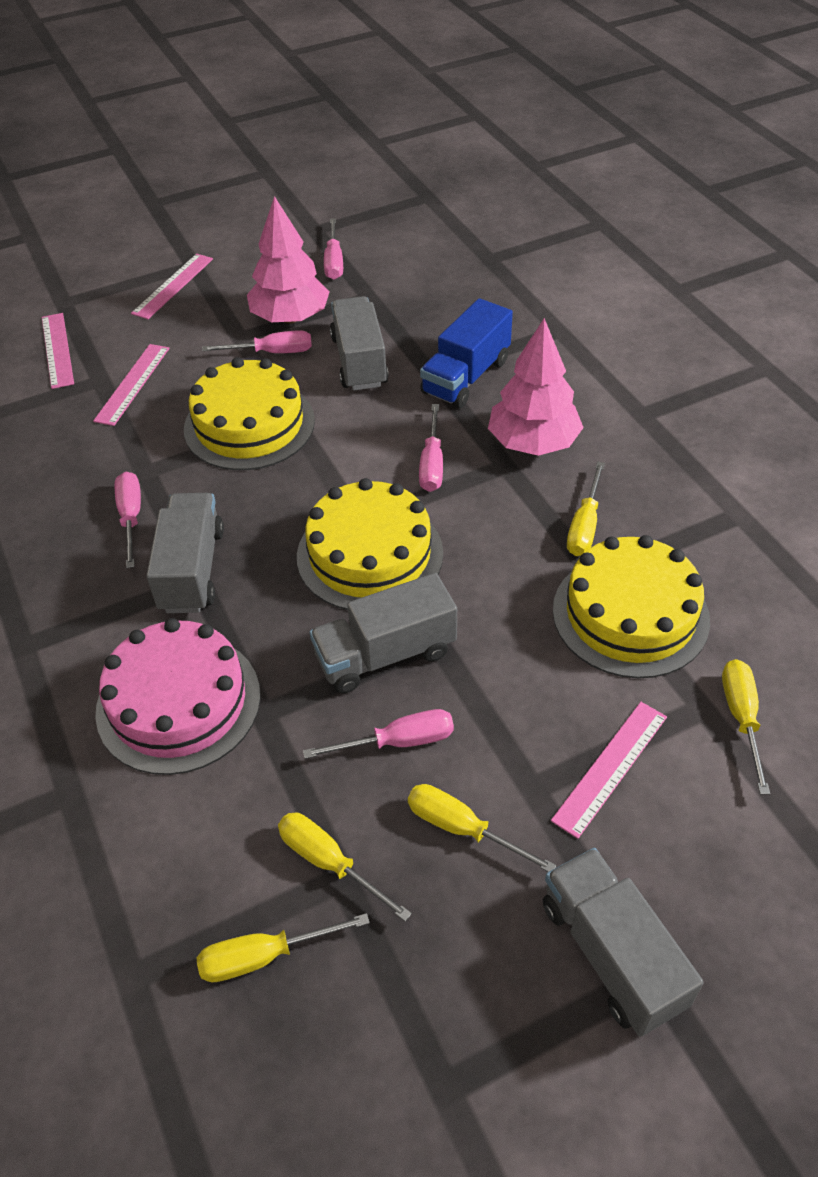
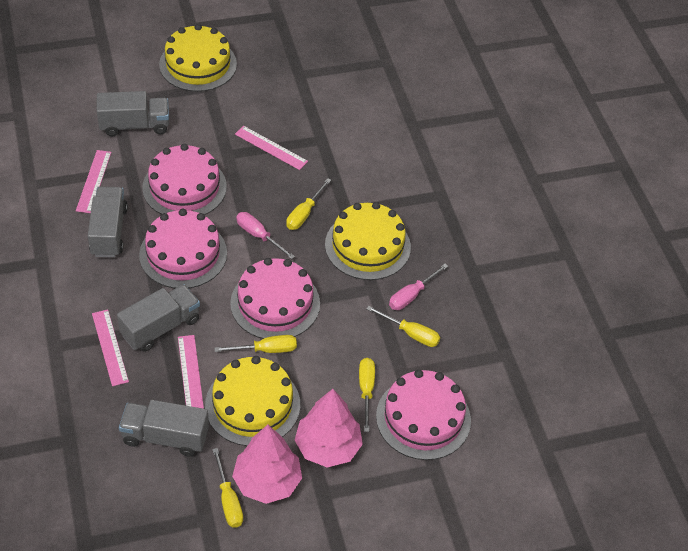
blue truck: [420,298,513,408] = 1 -> none = 0
pink cake: [95,618,261,775] = 1 -> [139,209,227,288] [142,144,227,215] [230,258,320,339] [376,369,471,460] = 4
pink screwdriver: [115,471,141,568] [202,330,312,353] [303,709,454,759] [324,218,343,280] [419,404,443,492] = 5 -> [236,212,295,259] [389,264,448,310] = 2

